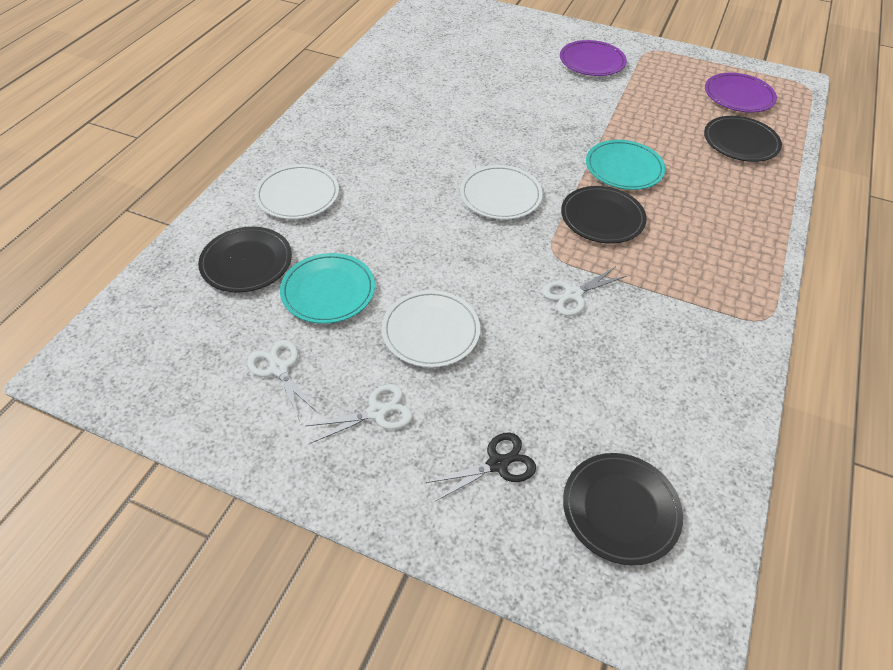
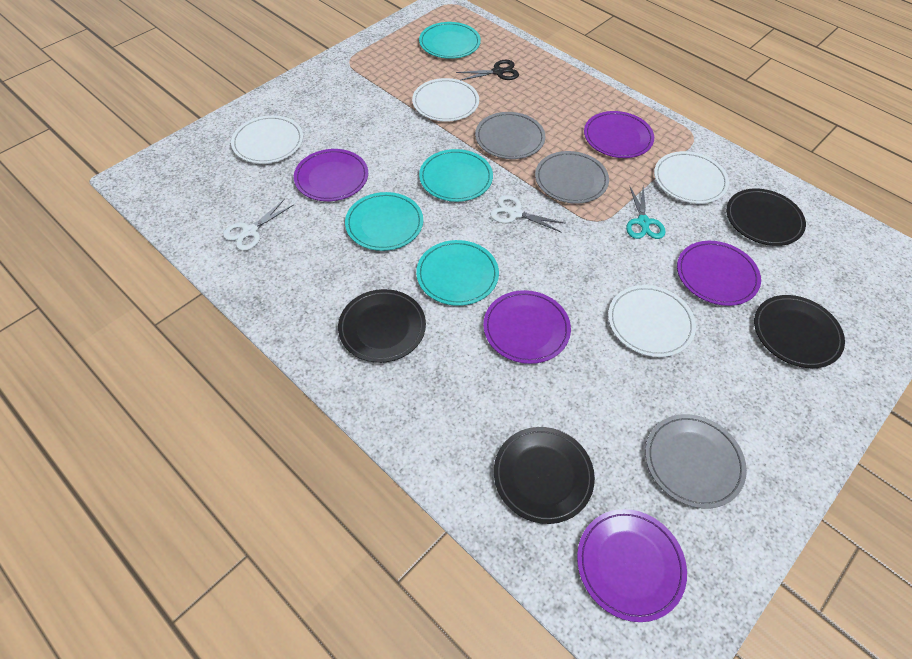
grey plate: none = 0 -> [475,112,545,159] [535,151,609,204] [645,414,747,509] = 3
purple plate: [560,40,627,76] [705,73,777,113] = 2 -> [294,149,368,201] [483,290,571,364] [577,509,687,622] [584,111,654,158] [677,241,761,306] = 5
turquoise plate: [280,253,375,324] [586,140,665,190] = 2 -> [345,192,423,251] [416,240,499,306] [419,22,481,59] [419,149,493,202] = 4
turquoise scissors: none = 0 -> [626,185,665,239] = 1
white plate: [255,164,339,219] [382,290,480,368] [460,165,543,220] = 3 -> [231,115,303,164] [412,78,479,122] [608,285,696,357] [654,151,729,204] = 4
white scissors: [247,340,318,421] [306,384,413,443] [543,266,627,316] = 3 -> [223,199,293,251] [490,195,566,233] = 2

